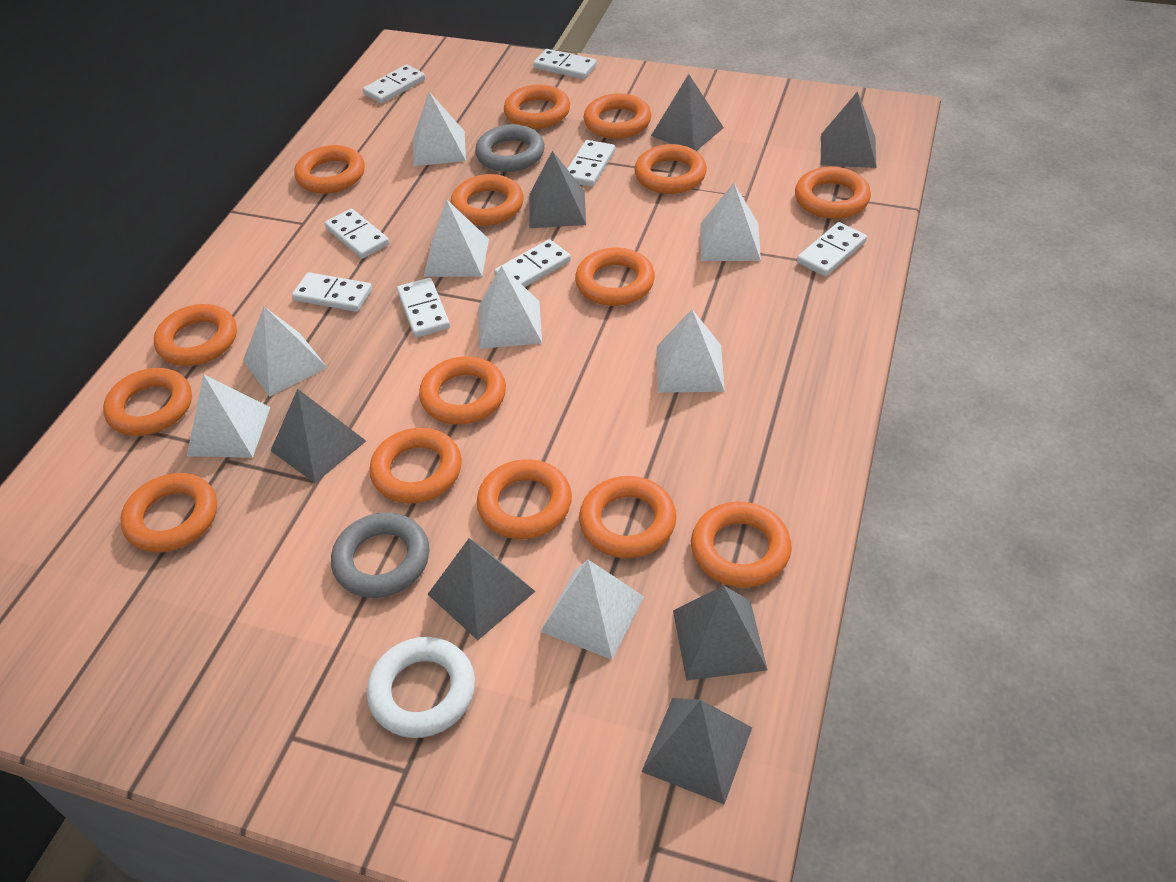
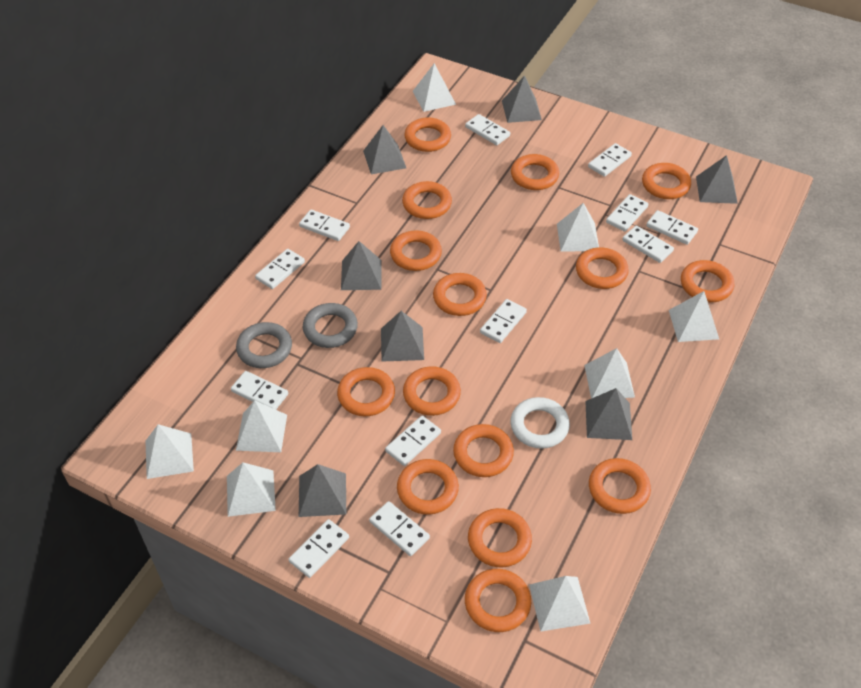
white domino: [292,272,372,312] [325,209,389,259] [363,64,425,104] [397,278,450,337] [494,239,571,287] [533,49,597,79] [567,140,615,187] [797,222,867,276] = 8 -> [231,371,288,410] [255,249,305,289] [289,519,349,578] [299,209,350,241] [369,501,430,556] [385,416,441,466] [465,114,510,145] [480,299,527,343] [588,143,632,177] [606,194,648,232] [622,225,674,263] [646,210,698,245] = 12

